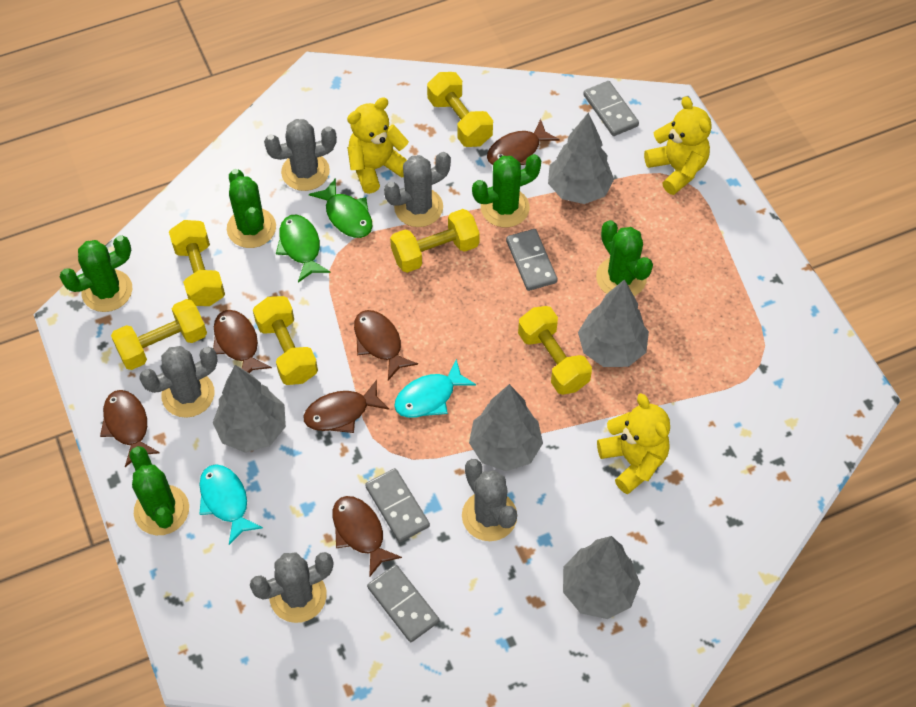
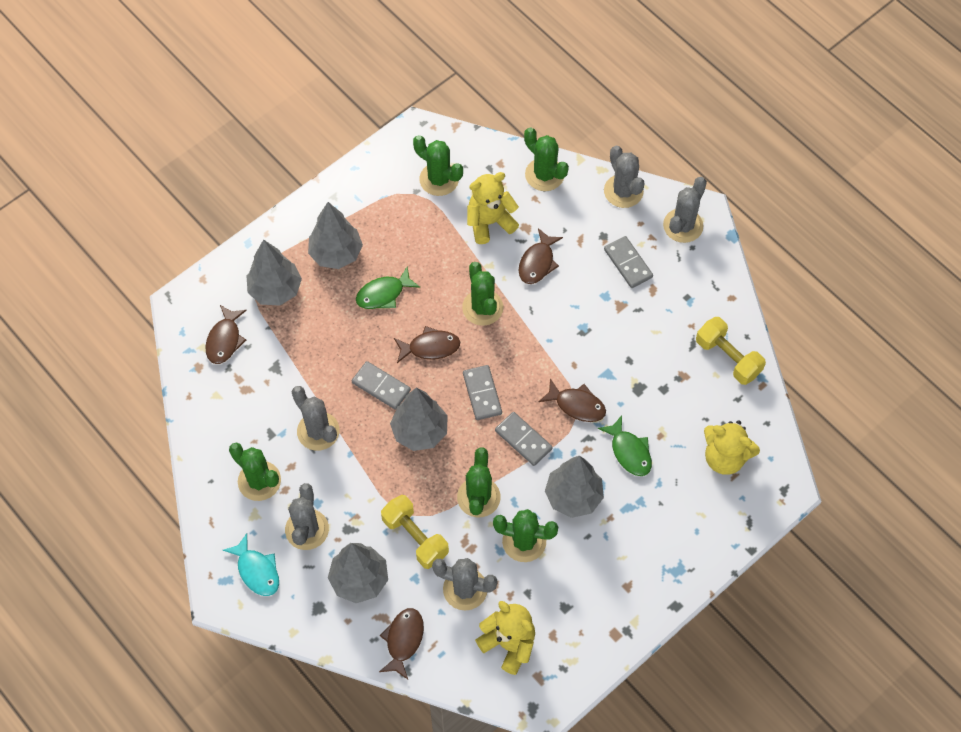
brown fish: [100,390,160,467] [213,310,272,373] [303,380,389,433] [332,496,402,577] [354,310,418,380] [487,119,560,165] = 6 -> [206,305,247,364] [379,608,424,679] [394,326,460,363] [519,228,563,284] [539,379,606,422] = 5
green cactus: [60,235,132,312] [130,446,189,535] [227,169,276,248] [472,154,541,227] [596,220,653,296] = 5 -> [229,443,281,501] [413,135,463,196] [457,447,501,517] [462,262,503,326] [493,509,558,562] [524,128,569,191] = 6
turquoise fish: [199,464,263,545] [394,359,476,418] = 2 -> [223,533,279,596] = 1
yellow dumbbell: [111,299,207,370] [169,220,225,306] [253,296,318,385] [390,209,480,273] [427,72,493,147] [518,306,592,395] = 6 -> [381,495,449,569] [696,317,766,385] = 2

